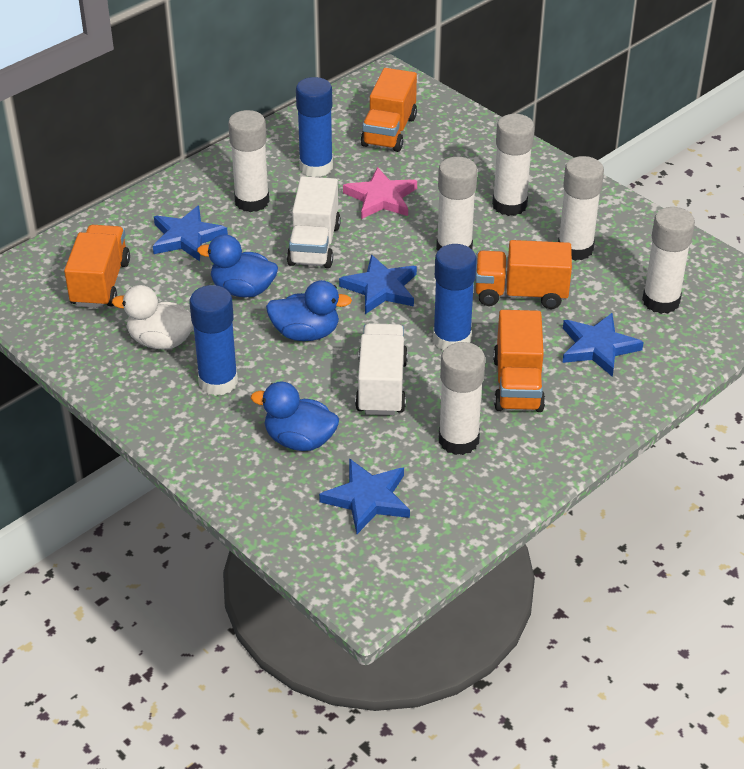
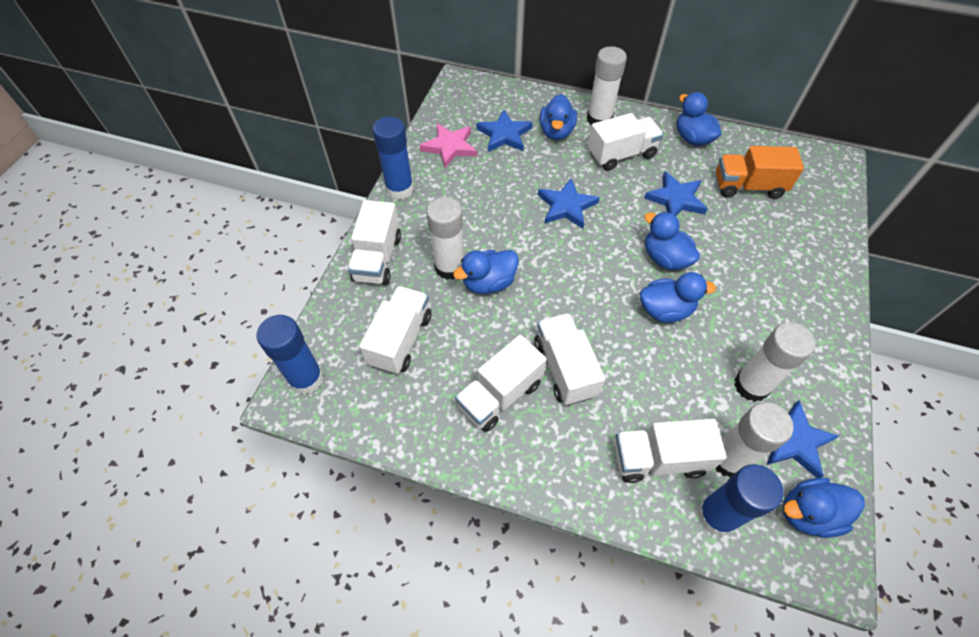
blue duck: [197,234,278,297] [251,382,339,451] [266,280,352,341] = 3 -> [453,250,519,294] [539,94,577,140] [640,272,716,323] [644,212,700,270] [677,92,721,146] [783,477,865,538] = 6
orange truck: [64,225,130,308] [361,68,417,152] [475,240,572,309] [493,310,545,412] = 4 -> [716,146,804,199] = 1
white duck: [112,285,194,350] = 1 -> none = 0
white glue stick: [228,110,269,212] [436,157,477,250] [439,342,485,455] [492,114,535,216] [558,156,604,261] [642,207,695,314] = 6 -> [426,197,464,280] [587,46,627,125] [716,402,794,477] [734,322,815,402] = 4
white truck: [287,176,341,268] [355,323,408,415] = 2 -> [348,200,401,285] [359,286,431,374] [455,335,547,432] [535,313,605,405] [588,113,664,171] [614,419,727,483] = 6

